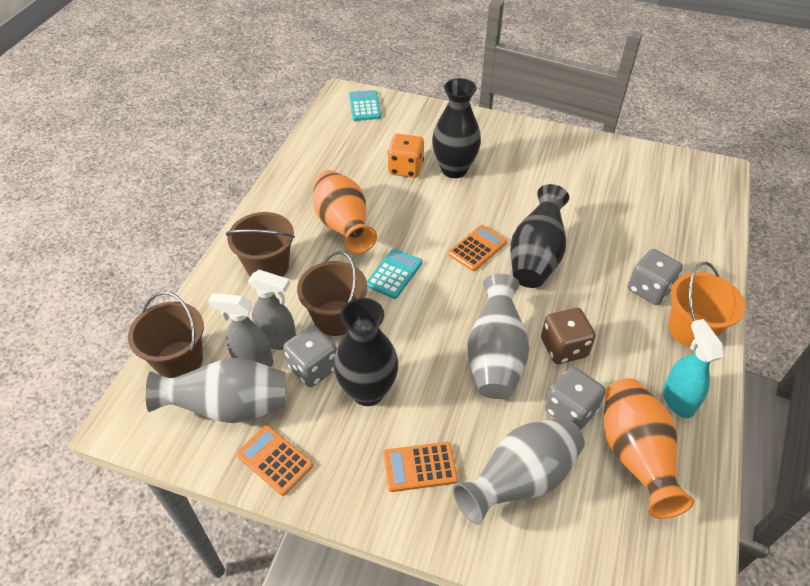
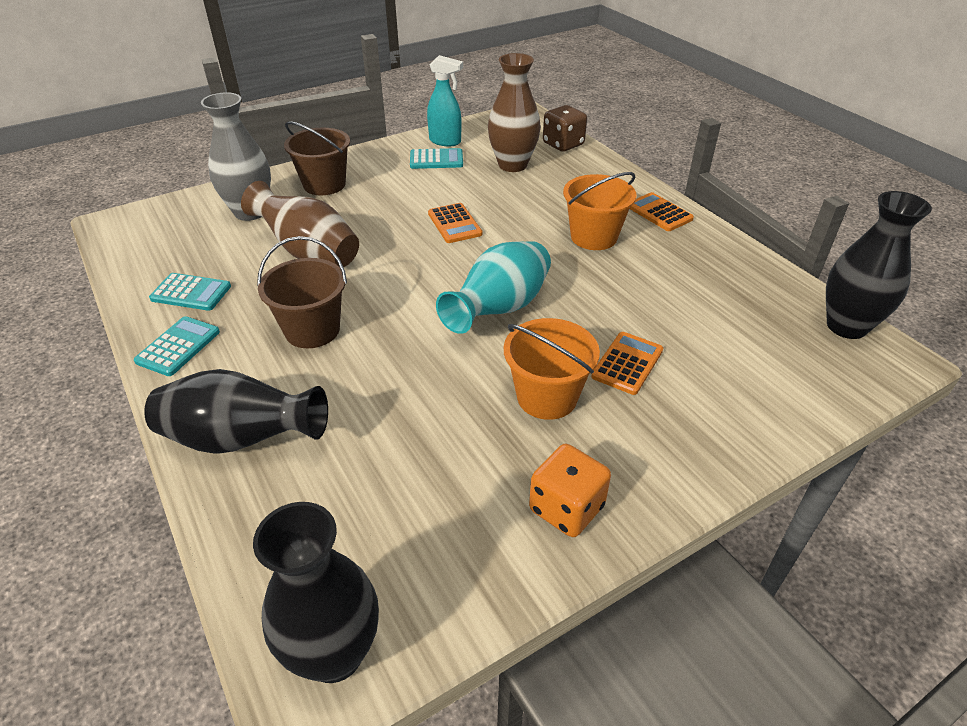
brown bucket: [128,292,204,378] [226,212,295,277] [297,251,367,336] = 3 -> [257,236,347,348] [284,121,350,195] = 2
brown vase: none = 0 -> [241,181,359,267] [488,53,541,172] = 2
grey dice: [283,325,337,387] [545,367,606,430] [628,249,683,305] = 3 -> none = 0
grey spray bottle: [208,293,273,367] [248,270,296,350] = 2 -> none = 0
grey vase: [146,358,286,423] [453,417,585,525] [467,274,529,399] = 3 -> [201,92,271,221] = 1
orange bucket: [669,262,745,347] = 1 -> [504,318,600,420] [563,172,636,250] = 2
orange vase: [313,170,377,254] [604,378,694,519] = 2 -> none = 0
turquoise calculator: [349,90,381,121] [367,249,422,299] = 2 -> [134,316,220,376] [149,273,231,311] [410,148,463,169] = 3
turquoise vase: none = 0 -> [436,241,551,334] = 1

